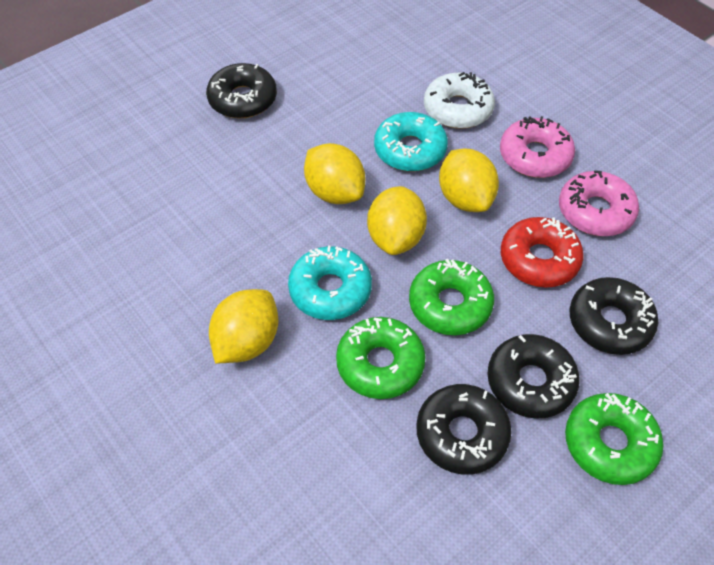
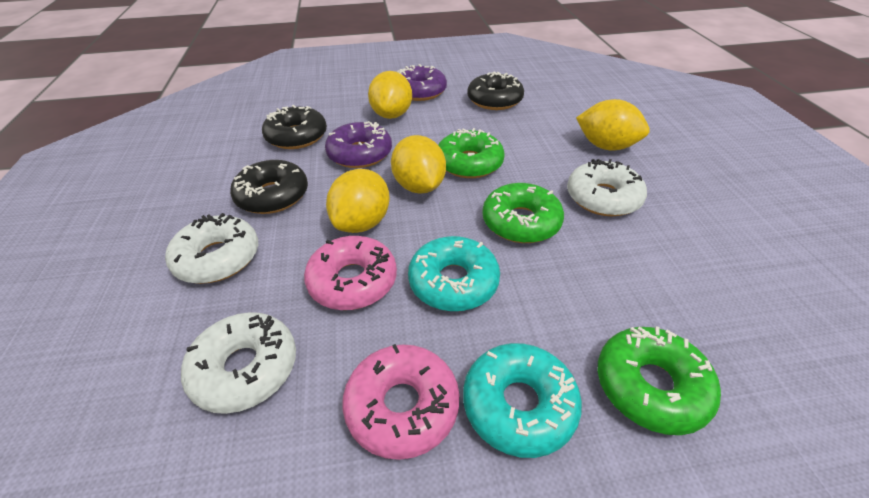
black donut: [206,63,277,118] [416,384,512,475] [487,334,580,419] [570,277,658,355] = 4 -> [230,160,308,214] [262,105,327,149] [467,71,524,110] = 3
purple donut: none = 0 -> [325,121,392,168] [397,64,447,101] = 2
red donut: [501,217,584,288] = 1 -> none = 0
white donut: [424,72,495,129] = 1 -> [165,213,258,284] [181,312,296,414] [567,159,647,216] = 3

